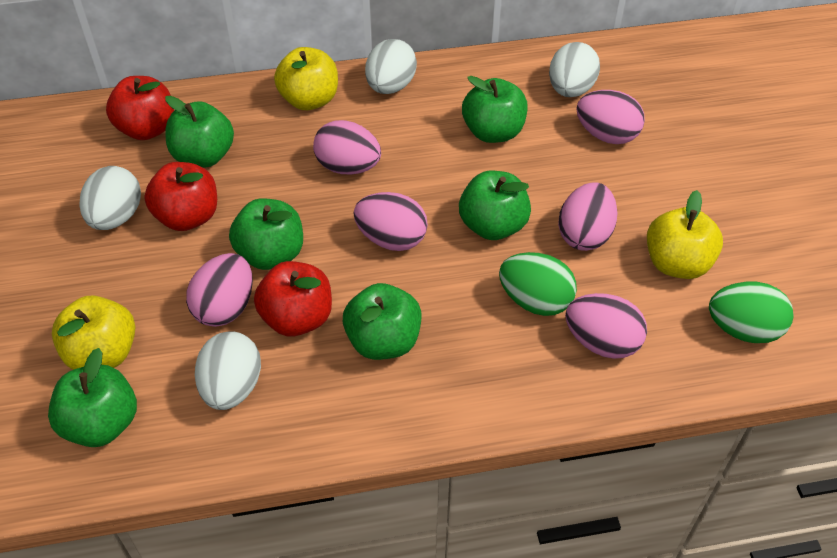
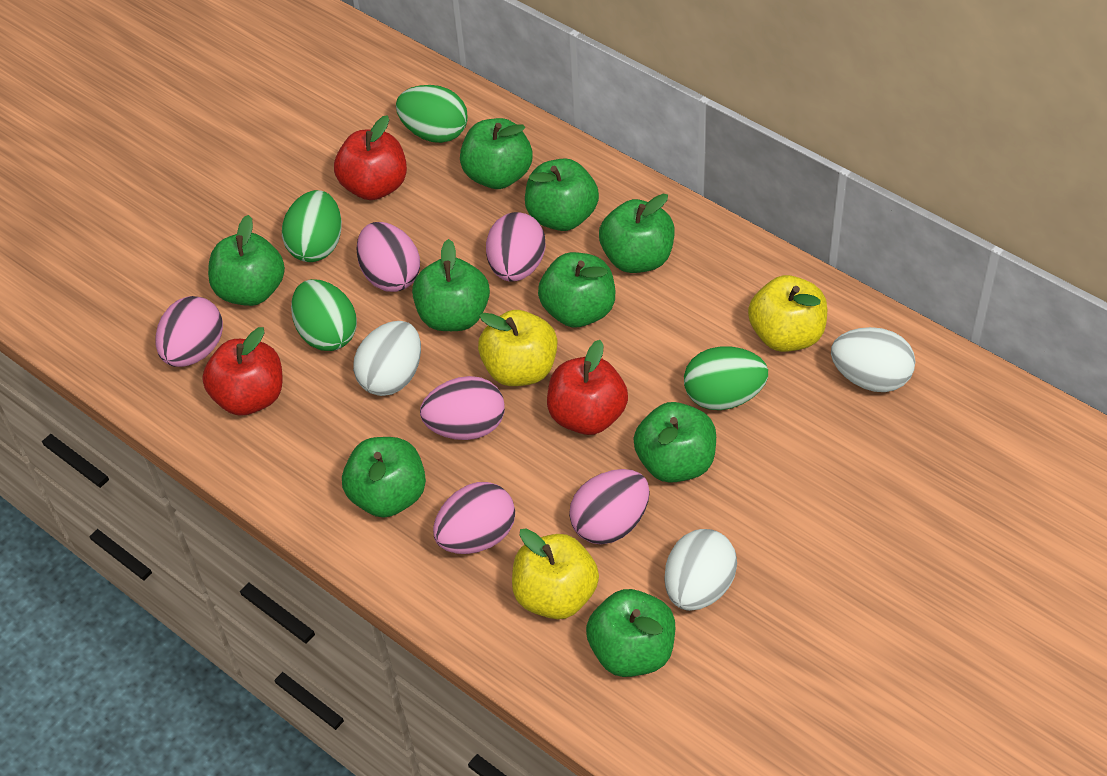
green apple: [48,348,137,447] [165,96,234,167] [229,198,303,270] [343,283,422,360] [459,171,531,240] [462,76,528,143] = 6 -> [208,215,285,306] [342,437,426,517] [412,239,490,331] [460,118,533,189] [525,158,599,231] [538,252,615,327] [586,589,675,677] [599,194,675,273] [633,402,716,483] = 9
green egg: [499,252,577,316] [709,282,793,343] = 2 -> [282,190,342,262] [291,279,357,351] [396,85,468,143] [684,347,768,410] = 4
white egg: [79,166,141,230] [195,331,261,410] [365,39,417,94] [549,42,600,97] = 4 -> [353,321,421,396] [664,529,737,611] [831,327,915,392] = 3

